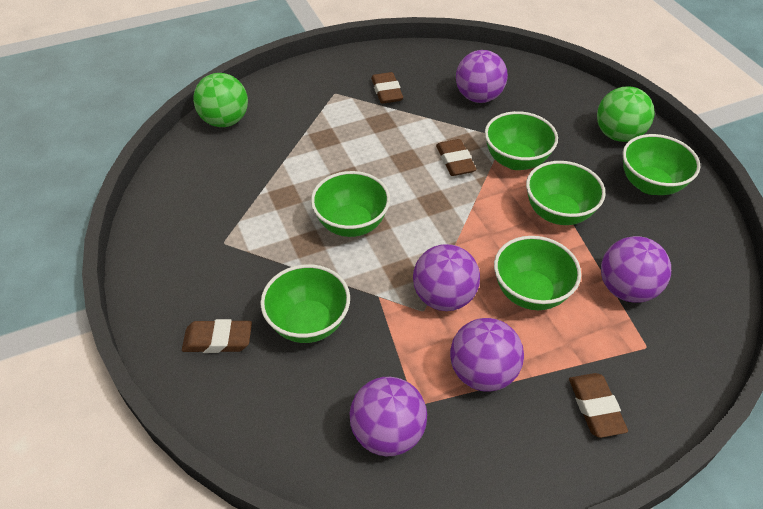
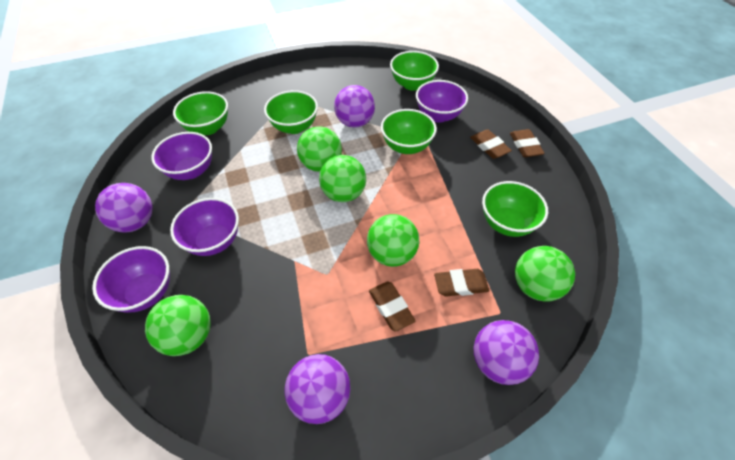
green ball: [193,73,248,127] [597,86,654,142] = 2 -> [145,295,211,356] [297,127,342,172] [319,155,366,202] [367,214,420,267] [515,246,575,302] = 5
green bowl: [260,264,350,343] [311,171,390,237] [485,111,558,170] [494,236,581,310] [526,161,606,225] [623,134,700,195] = 6 -> [173,91,228,135] [264,90,318,134] [381,109,437,154] [390,51,439,91] [482,181,548,237] = 5
purple ball: [349,377,427,456] [413,244,480,311] [450,318,524,392] [456,50,508,103] [601,236,671,303] = 5 -> [95,183,153,233] [285,354,350,424] [334,85,375,128] [474,320,539,385] = 4
purple bowl: none = 0 -> [92,246,170,313] [151,132,212,180] [170,198,239,256] [416,80,468,123] = 4

